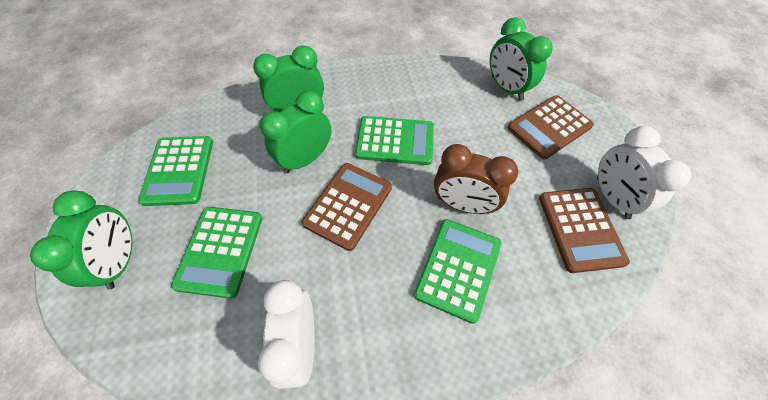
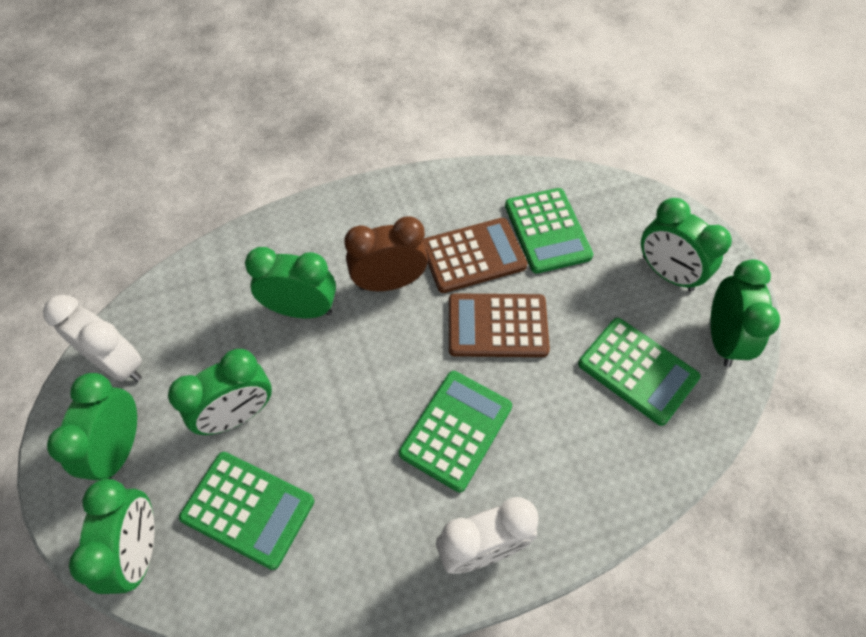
brown calculator: [302,163,392,251] [508,95,594,159] [539,188,630,273] = 3 -> [423,218,527,293] [449,293,550,357] = 2
green clock: [30,190,132,290] [253,45,324,112] [260,91,331,173] [490,17,553,101] = 4 -> [47,373,137,481] [69,479,155,594] [168,349,272,435] [245,247,336,318] [641,198,732,292] [710,259,780,367] = 6

